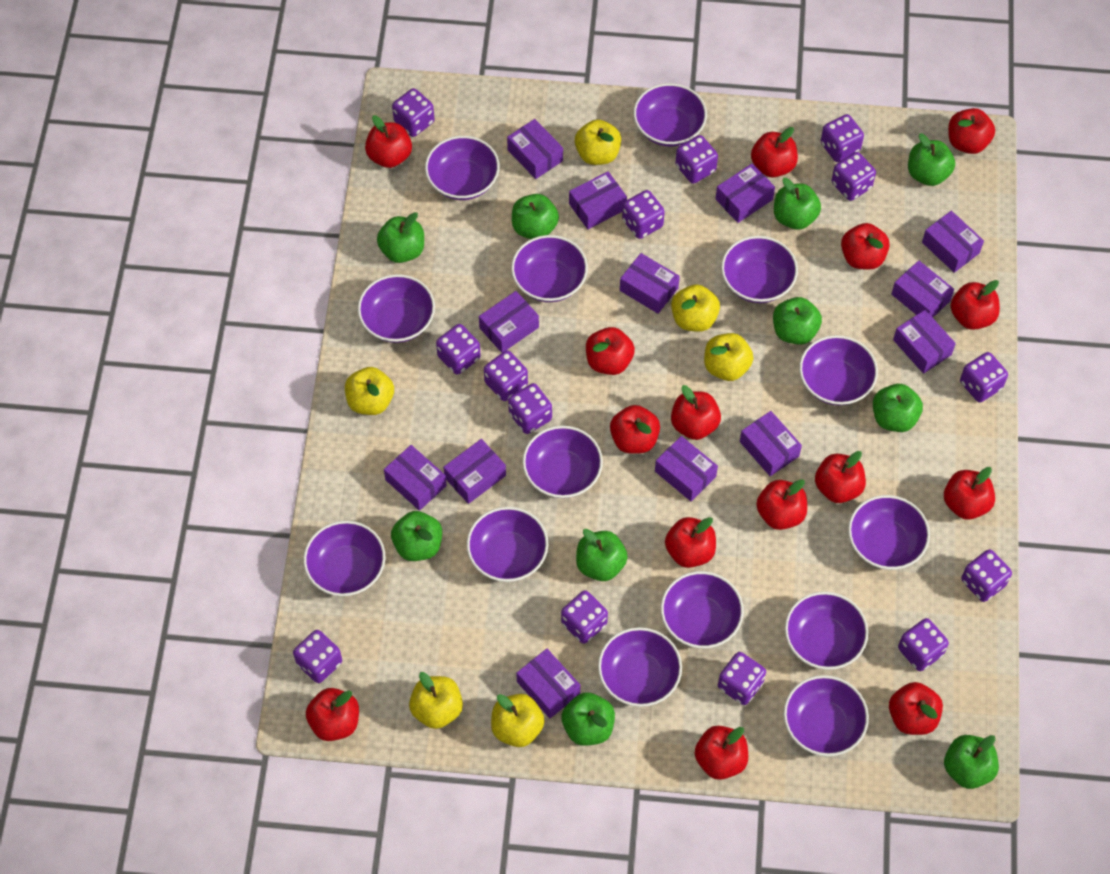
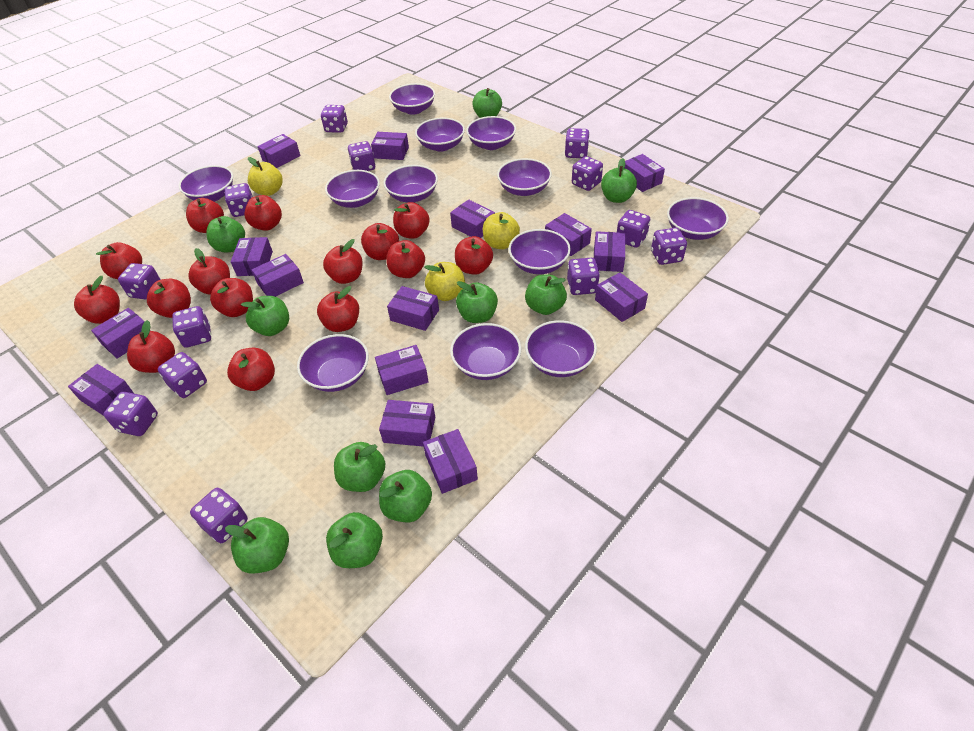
purple bowl: [303,521,385,596] [358,274,435,343] [425,136,500,200] [467,507,548,582] [511,235,588,302] [522,426,603,498] [598,627,682,707] [633,83,707,146] [661,571,744,648] [721,236,798,303] [784,675,869,756] [785,592,868,670] [799,335,878,405] [848,495,930,570] = 14 -> [179,165,233,202] [297,334,369,392] [325,170,380,208] [383,165,438,202] [389,83,435,115] [415,118,465,152] [450,323,521,380] [466,116,516,150] [497,158,552,196] [508,229,571,274] [525,320,597,377] [667,197,729,240] = 12
purple box: [384,445,447,511] [443,439,506,504] [479,291,539,353] [507,119,563,179] [516,649,581,718] [569,171,627,229] [620,253,680,314] [655,436,718,501] [715,163,775,223] [740,411,802,476] [891,261,954,318] [893,310,956,374] [922,211,984,273] = 13 -> [68,364,134,416] [91,308,151,359] [231,237,273,276] [252,254,304,297] [257,134,300,168] [371,132,409,160] [375,345,429,395] [379,400,435,447] [387,286,439,331] [423,429,478,494] [450,199,495,238] [545,213,592,256] [594,231,625,272] [595,272,648,322] [625,154,665,192] = 15
purple dice: [293,630,342,683] [392,88,434,137] [436,324,481,375] [484,350,528,401] [508,383,552,434] [561,590,608,644] [622,190,665,239] [675,135,718,184] [718,652,766,705] [821,114,864,162] [832,152,876,201] [898,618,949,671] [960,352,1008,402] [961,549,1012,602] = 14 -> [104,392,158,436] [118,263,161,300] [158,352,207,398] [172,306,211,348] [190,488,248,543] [225,183,253,217] [321,105,348,133] [348,141,376,171] [565,128,590,158] [567,258,600,295] [572,156,603,191] [617,210,650,248] [651,228,687,265] = 13
yellow apple: [345,367,394,415] [409,672,463,729] [491,694,545,747] [575,119,621,165] [671,284,720,332] [704,333,753,381] = 6 -> [248,157,283,196] [425,262,465,301] [483,212,520,249] = 3

